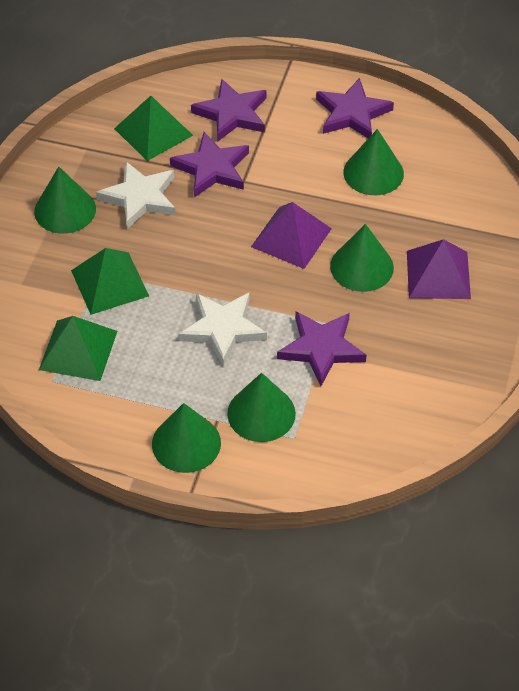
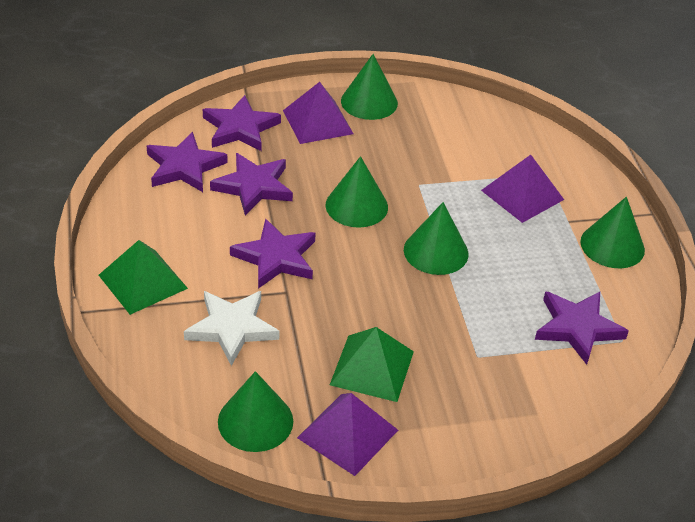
green pyramid: [39,316,117,381] [71,248,149,315] [114,96,193,161] = 3 -> [99,240,188,315] [330,327,414,402] = 2
purple pyramid: [251,202,332,269] [407,239,471,299] = 2 -> [283,82,353,144] [297,393,398,476] [481,155,564,223] = 3
purple star: [170,132,249,198] [191,79,267,142] [277,311,366,386] [316,78,394,138] = 4 -> [147,132,228,192] [203,95,281,151] [210,153,293,215] [230,219,315,289] [535,291,629,365] = 5
white star: [96,161,176,229] [179,293,267,366] = 2 -> [184,291,279,366] = 1

